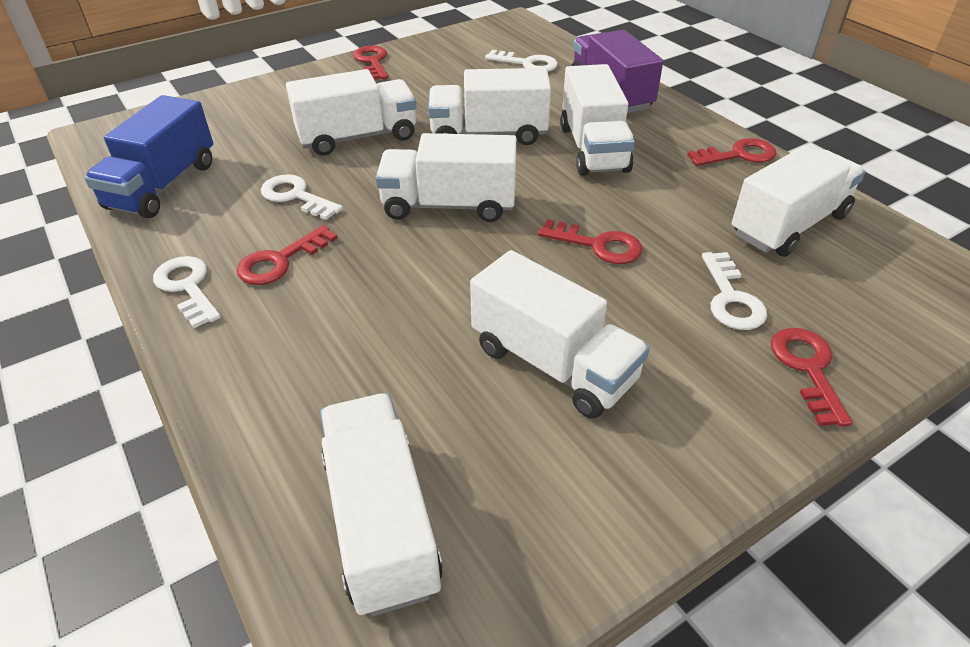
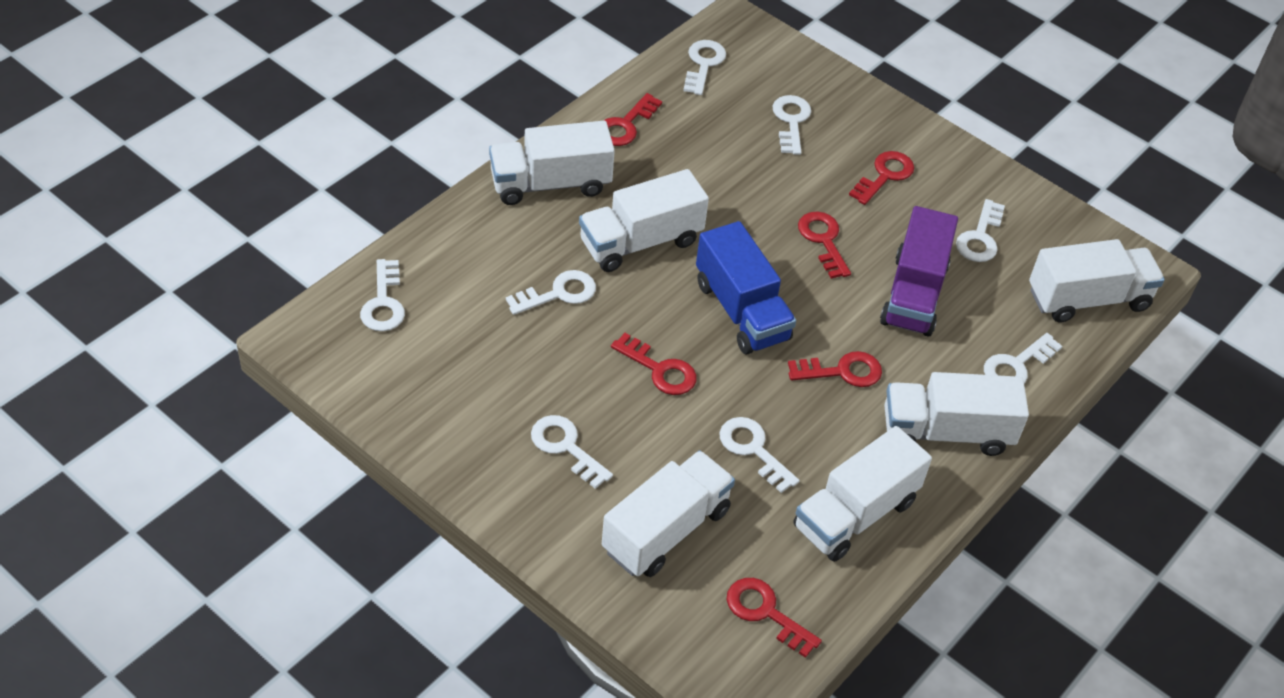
red key: [237,225,338,285] [353,46,388,80] [538,219,642,264] [687,138,776,166] [771,328,852,427] = 5 -> [603,93,662,146] [611,333,697,395] [727,578,822,658] [788,351,882,387] [798,212,851,279] [849,151,914,205] = 6
white key: [153,256,221,328] [261,174,343,220] [485,50,558,72] [702,252,767,330] = 4 -> [360,259,405,331] [506,270,596,315] [531,415,613,489] [683,40,726,95] [719,417,799,493] [772,95,811,155] [956,199,1005,262] [984,333,1062,383] = 8
white truck: [286,69,417,156] [320,393,443,616] [376,133,517,222] [428,68,551,145] [470,250,650,419] [561,64,635,176] [732,146,866,257] = 7 -> [489,121,615,205] [579,169,709,272] [602,450,735,577] [794,426,932,562] [884,372,1029,456] [1029,239,1165,322] = 6

